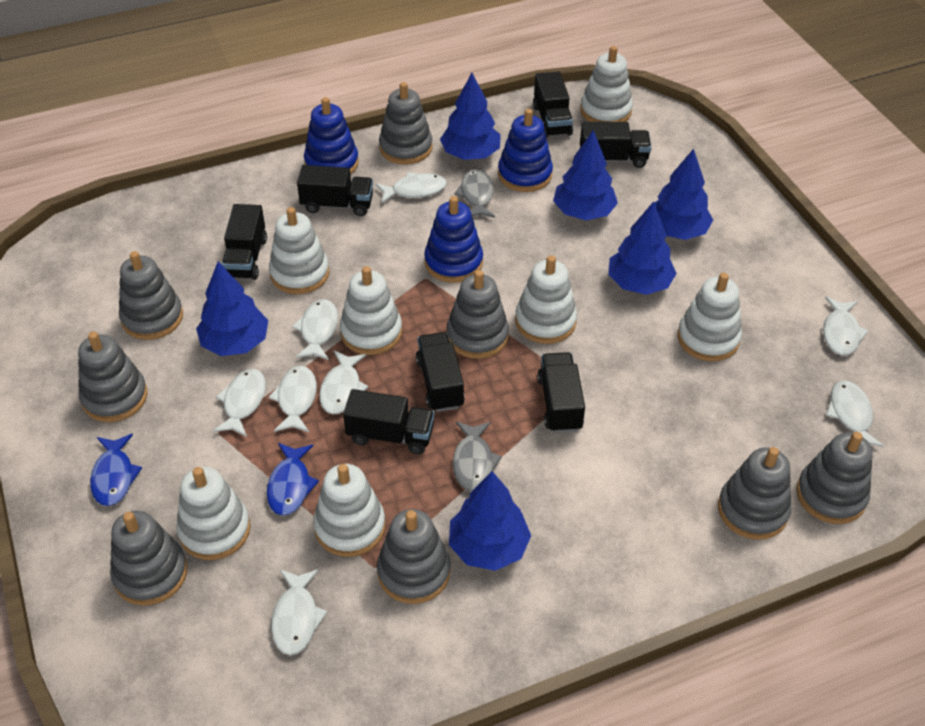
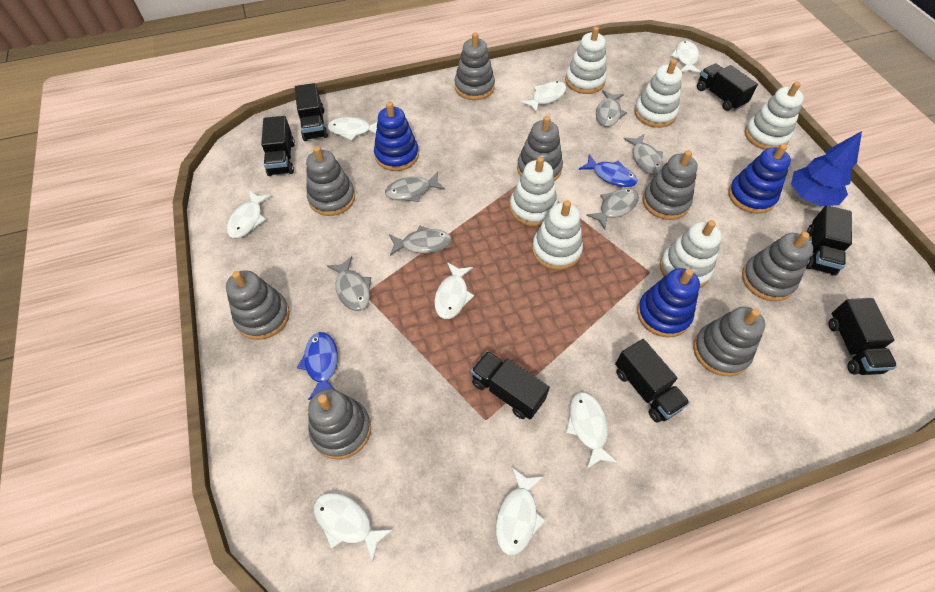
blue tree: [196,262,268,356] [440,73,501,160] [449,471,531,571] [553,130,618,220] [608,202,677,295] [654,149,713,240] = 6 -> [791,131,862,206] = 1
grey fish: [453,421,502,491] [454,169,495,218] = 2 -> [327,256,371,311] [385,172,445,202] [389,225,452,256] [586,188,639,229] [596,90,627,127] [623,134,663,175] = 6
white stacking toy: [176,467,251,560] [269,207,329,294] [313,464,386,557] [340,266,402,355] [515,255,577,344] [580,46,633,122] [678,273,742,361] = 7 -> [510,157,558,227] [532,200,583,270] [565,26,607,94] [634,59,682,128] [660,220,721,288] [745,82,804,150] = 6

